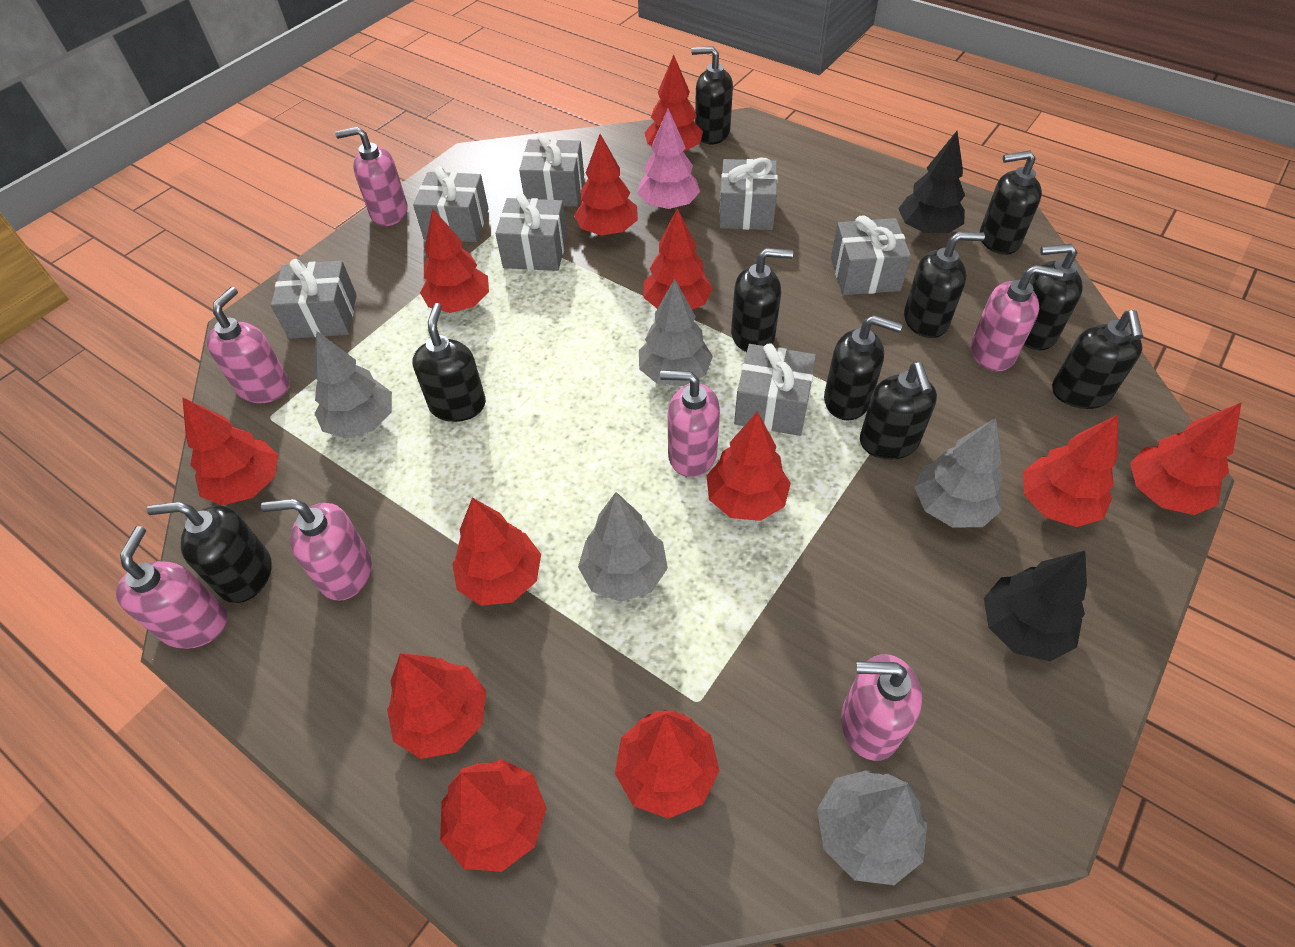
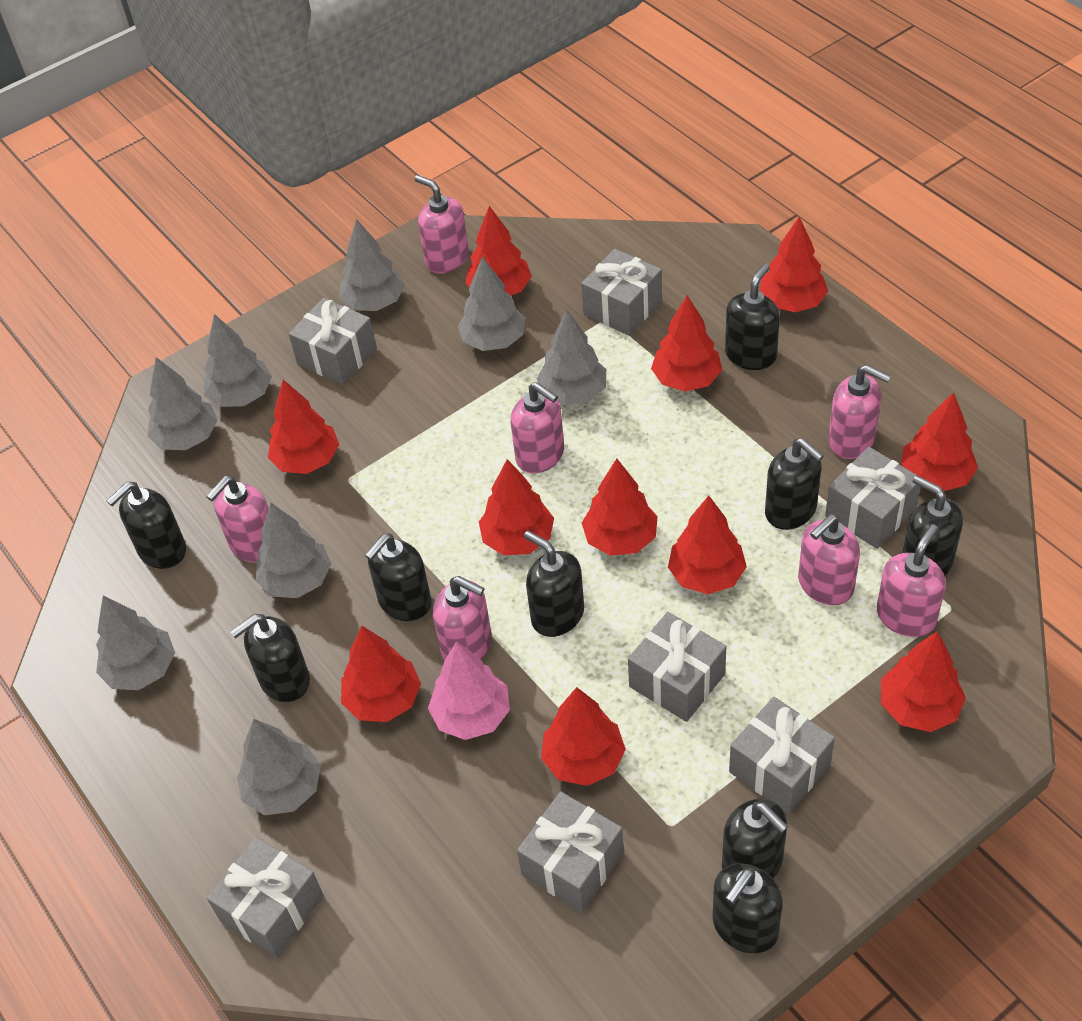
black soap dispenser: [146,502,272,603] [412,303,486,422] [691,46,733,144] [731,248,793,352] [824,315,902,420] [860,362,937,460] [904,232,985,338] [980,150,1042,255] [1024,244,1083,350] [1052,310,1143,409] = 10 -> [107,482,186,569] [230,614,310,702] [365,534,432,621] [524,531,584,637] [713,863,783,953] [722,799,788,878] [725,263,780,370] [765,438,824,530] [902,475,963,576] = 9
black tree: [898,131,965,234] [984,551,1087,661] = 2 -> none = 0
grey tree: [313,331,392,439] [578,492,668,602] [639,279,713,386] [817,769,927,885] [914,418,1003,528] = 5 -> [96,595,175,690] [148,357,217,450] [204,314,272,407] [237,719,321,816] [256,503,331,598] [340,219,405,311] [458,257,525,351] [537,310,606,405] = 8
red tree: [182,397,278,505] [387,654,486,759] [420,208,489,313] [440,759,547,872] [452,498,541,606] [574,134,638,235] [615,710,719,819] [644,55,703,152] [644,208,713,310] [706,411,791,521] [1023,415,1118,527] [1130,402,1242,515] = 12 -> [268,380,339,474] [341,626,421,722] [465,206,532,295] [479,459,554,555] [541,687,626,786] [582,458,658,556] [651,295,722,392] [668,495,747,594] [759,217,828,312] [881,631,966,732] [901,392,978,491] = 11

